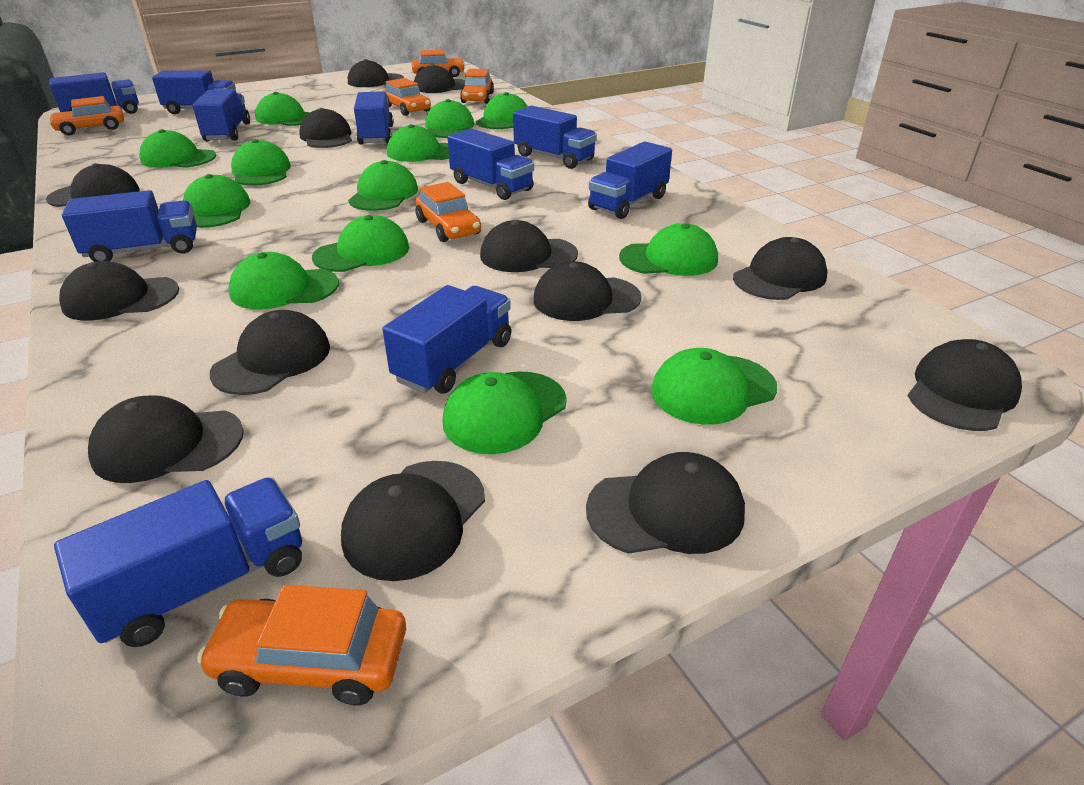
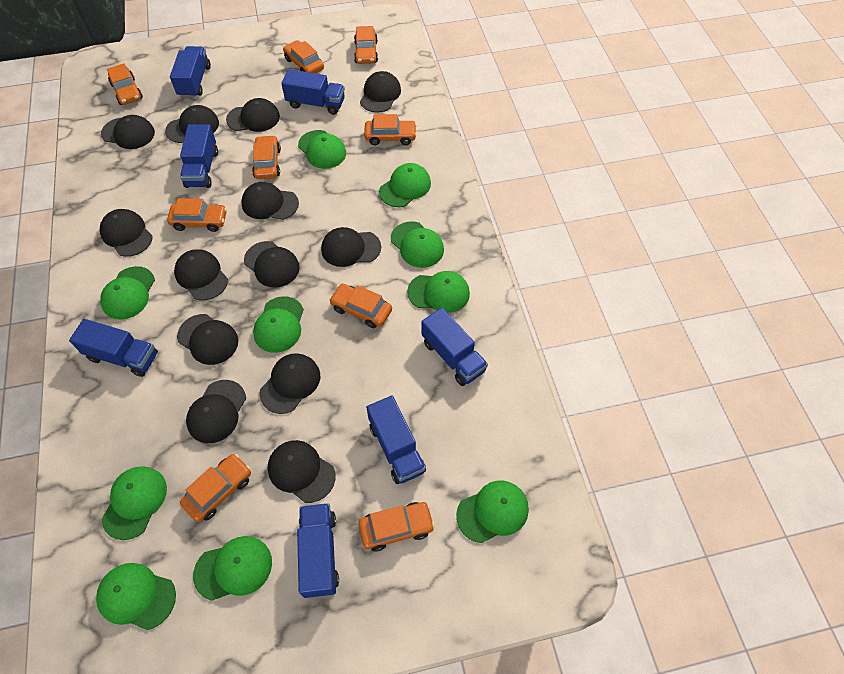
blue truck: [50,72,139,114] [54,478,302,647] [62,190,197,262] [152,71,236,114] [193,89,250,141] [354,91,393,145] [382,285,511,393] [447,128,534,200] [513,105,597,169] [588,141,672,219] = 10 -> [69,319,158,377] [170,46,211,98] [180,124,218,188] [281,69,345,115] [297,503,339,598] [366,396,426,484] [421,308,488,386] = 7
green cap: [139,129,216,168] [183,174,250,228] [228,252,339,309] [231,139,291,186] [255,92,310,126] [312,215,409,272] [348,160,418,211] [387,124,449,162] [425,99,474,138] [442,371,567,454] [476,92,528,129] [619,223,718,276] [651,348,777,425] = 13 -> [96,563,176,630] [100,266,155,320] [102,466,167,540] [193,536,272,601] [253,296,304,353] [298,130,346,169] [379,163,431,207] [391,222,444,268] [407,271,470,313] [456,481,529,543] = 10
orange car: [49,96,124,135] [197,585,406,705] [383,78,431,116] [412,50,465,77] [415,182,481,242] [460,69,494,103] = 6 -> [107,63,143,105] [167,198,227,232] [180,454,251,522] [252,135,281,179] [283,40,324,73] [329,284,392,328] [354,26,378,64] [358,502,435,551] [364,114,417,145] = 9

